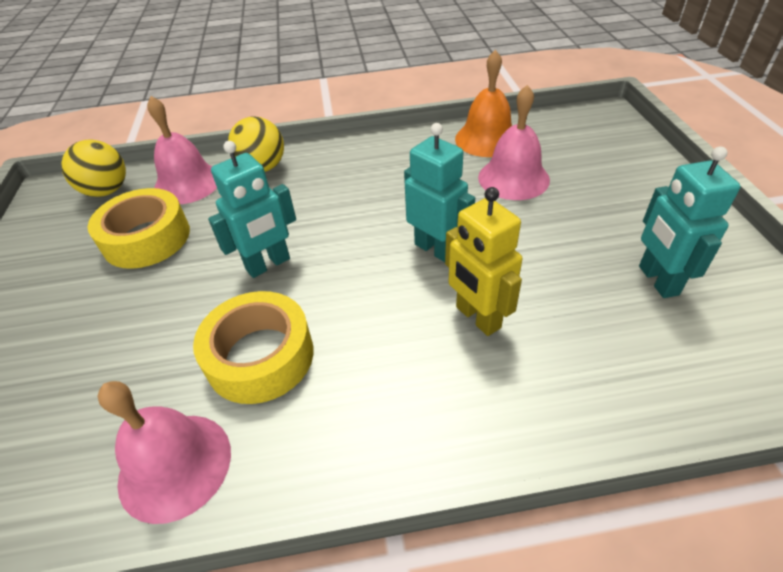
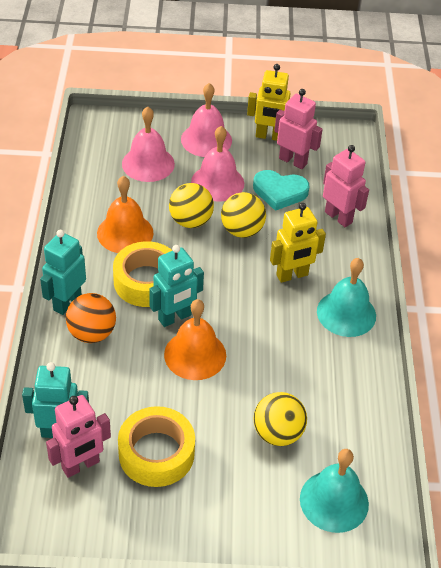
orange ball: none = 0 -> [66,293,116,343] = 1
orange bell: [455,50,512,157] = 1 -> [97,176,154,253] [164,299,226,380] = 2
pink robot: none = 0 -> [46,395,111,478] [275,89,323,169] [323,145,369,227] = 3
turquoise bell: none = 0 -> [300,449,369,533] [317,258,376,337] = 2
turquoise heart: none = 0 -> [253,170,309,211] = 1
yellow ball: [61,140,126,197] [228,116,284,172] = 2 -> [169,183,214,228] [221,192,266,238] [254,392,307,446] = 3
yellow robot: [445,187,522,336] = 1 -> [247,64,291,141] [270,203,326,283] = 2

